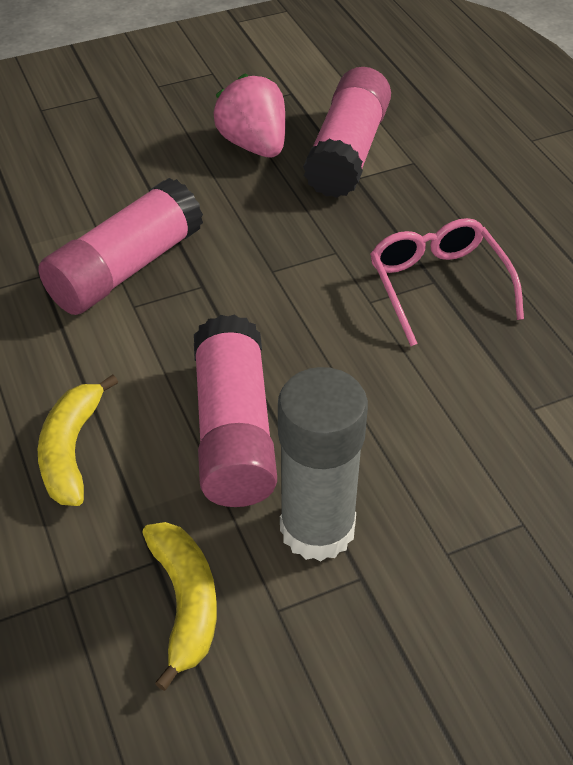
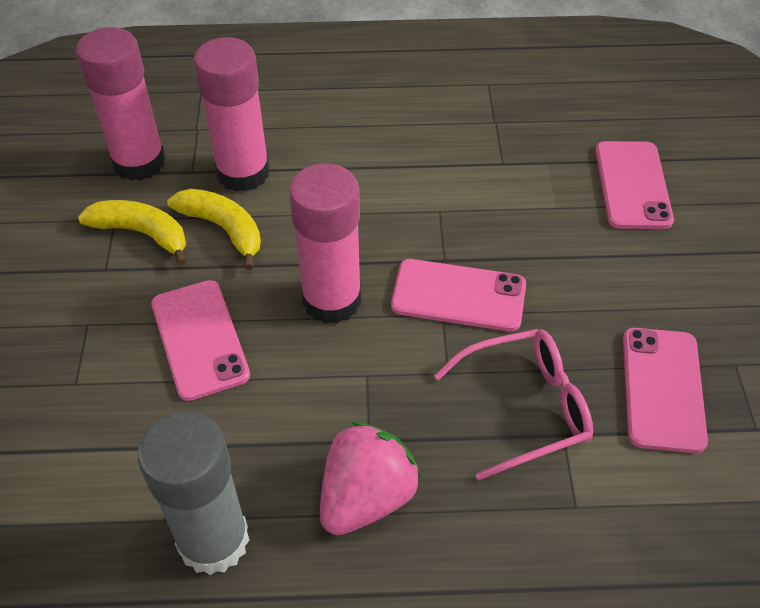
pink phone: none = 0 -> [151,280,250,401] [391,259,526,332] [595,141,674,229] [623,328,708,453] = 4

